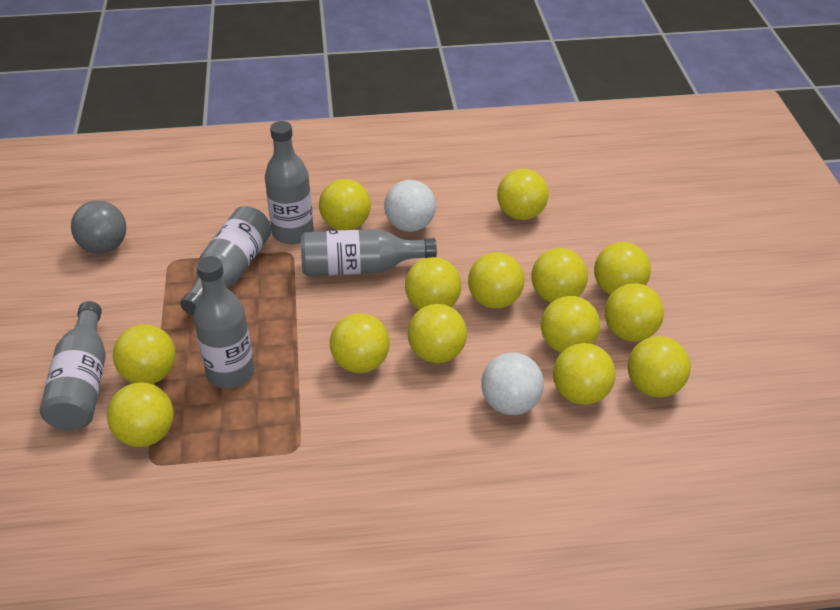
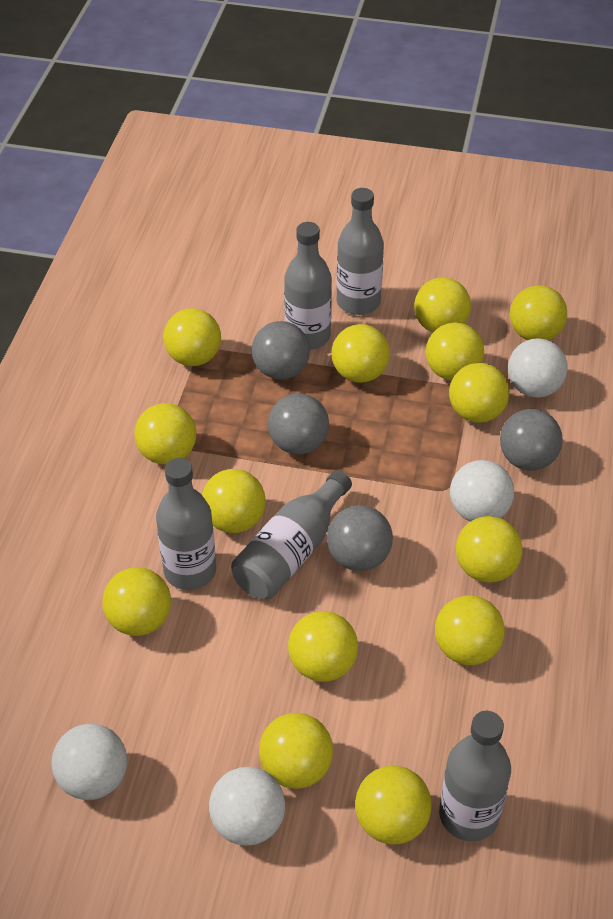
grey ball: [71,200,126,254] = 1 -> [252,321,310,380] [268,393,329,455] [327,505,393,571] [500,409,563,471] = 4
white ball: [384,180,436,232] [481,353,544,415] = 2 -> [51,724,127,800] [209,767,285,846] [450,460,514,522] [508,338,568,398] = 4

